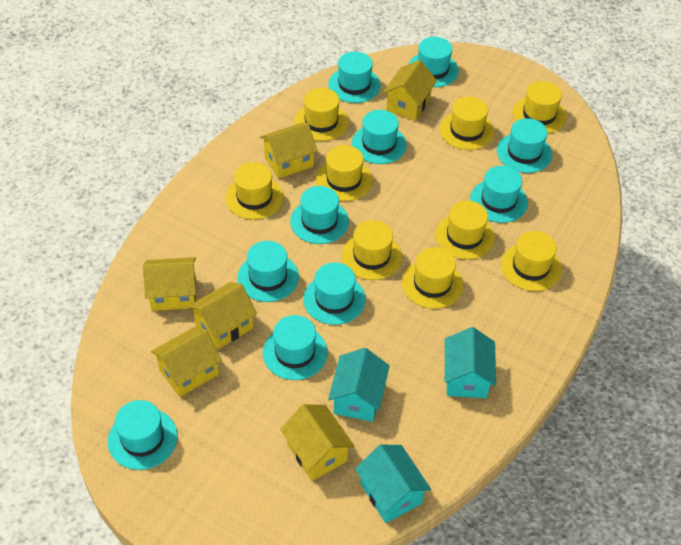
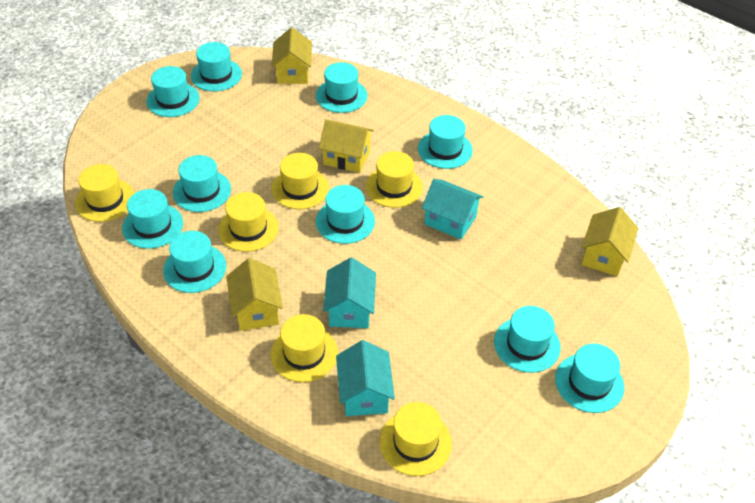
yellow hat: [226,162,284,220] [294,88,349,141] [316,145,372,201] [342,220,402,280] [402,247,463,309] [435,201,495,260] [440,97,494,150] [501,231,562,291] [513,81,566,133] = 9 -> [75,164,135,222] [218,192,279,252] [271,153,329,209] [271,314,338,382] [366,151,423,208] [379,402,452,476] = 6
yellow house: [143,257,196,311] [151,326,222,397] [188,282,257,350] [260,123,318,179] [280,404,354,481] [383,60,437,121] = 6 -> [226,258,283,331] [272,27,312,84] [319,119,374,173] [581,207,639,276] = 4

